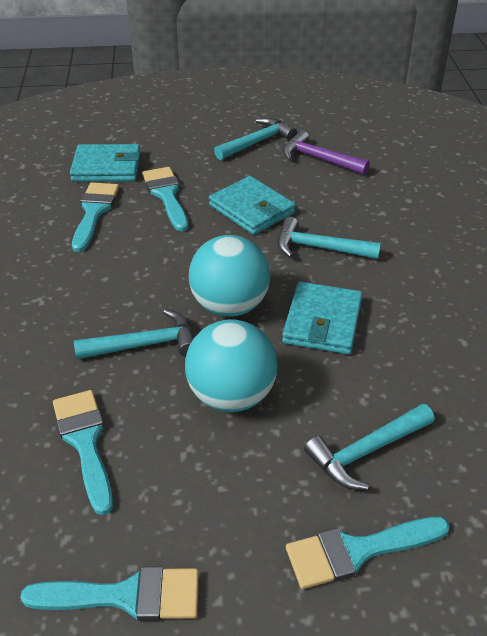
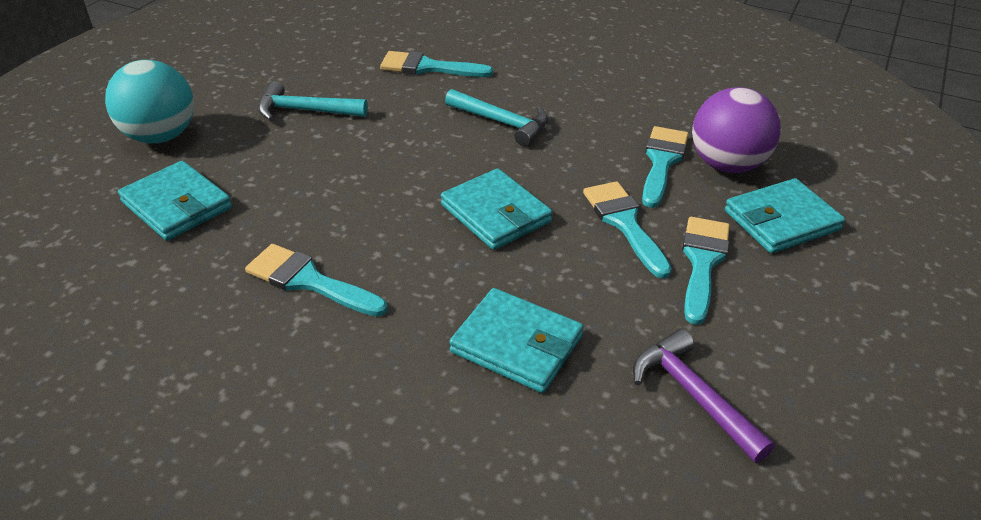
purple ball: none = 0 -> [692,87,781,173] = 1
turquoise ball: [185,319,278,412] [189,235,270,317] = 2 -> [105,60,194,143] = 1
turquoise hammer: [74,309,194,359] [214,118,297,160] [277,217,381,259] [304,404,434,490] = 4 -> [258,81,368,121] [445,89,548,146] = 2
turquoise wallet: [70,144,141,181] [209,176,296,235] [282,282,363,354] = 3 -> [118,161,232,241] [441,168,553,250] [449,288,584,393] [725,178,845,253] = 4

